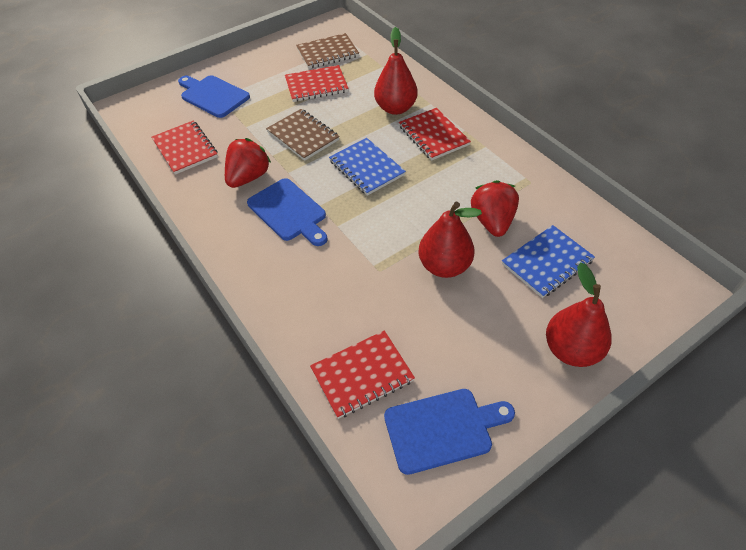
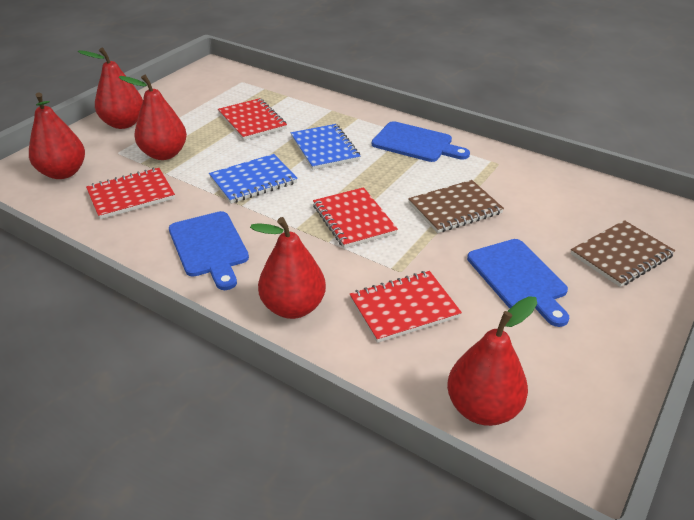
red pear: [374,27,418,115] [419,202,482,278] [546,262,612,367] = 3 -> [29,93,85,179] [78,47,143,129] [119,75,187,160] [250,217,326,319] [447,296,537,426] = 5
red strawberry: [225,138,271,188] [471,180,519,237] = 2 -> none = 0

